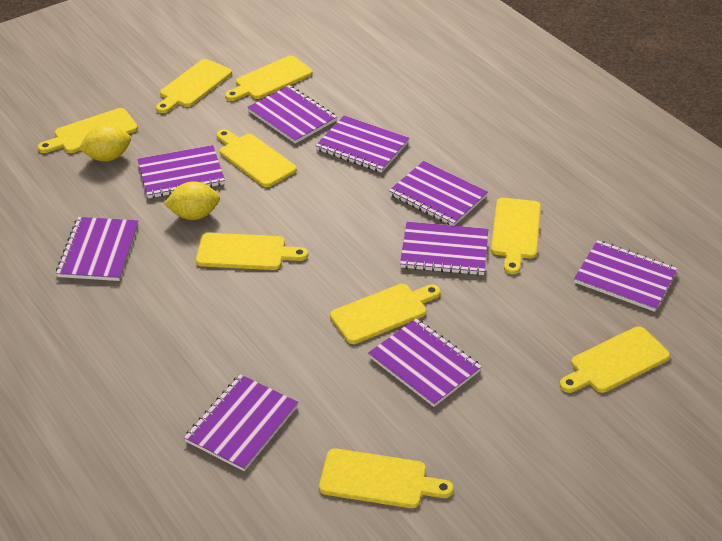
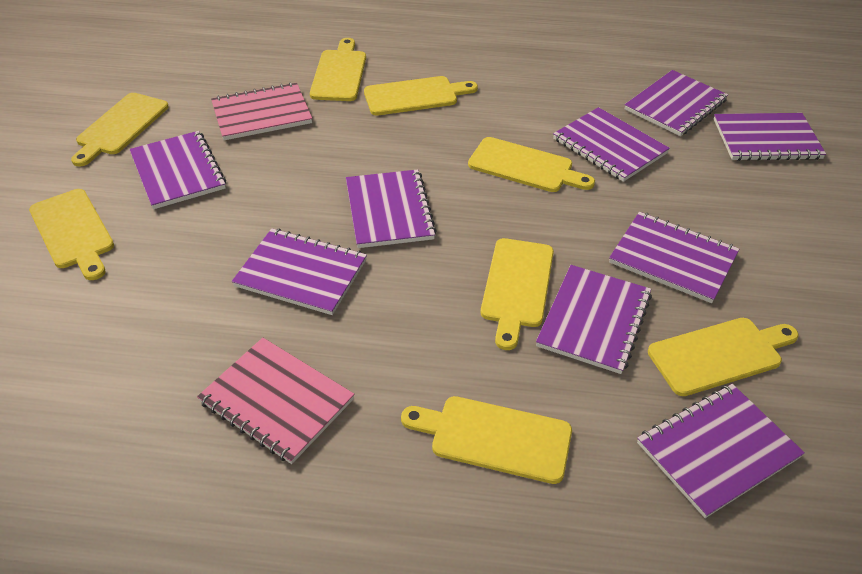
pink notebook: none = 0 -> [197,338,355,464] [211,82,312,140] = 2
yellow cutting board: [38,108,138,153] [156,59,232,113] [196,233,308,270] [217,129,297,187] [225,56,312,101] [319,448,454,508] [330,284,441,344] [491,198,541,274] [560,326,670,393] = 9 -> [29,189,114,280] [71,93,169,167] [310,38,366,101] [364,76,478,116] [401,396,572,484] [468,137,595,192] [481,238,554,350] [648,318,799,396] = 8
yellow lemon: [78,124,131,161] [164,181,220,220] = 2 -> none = 0

